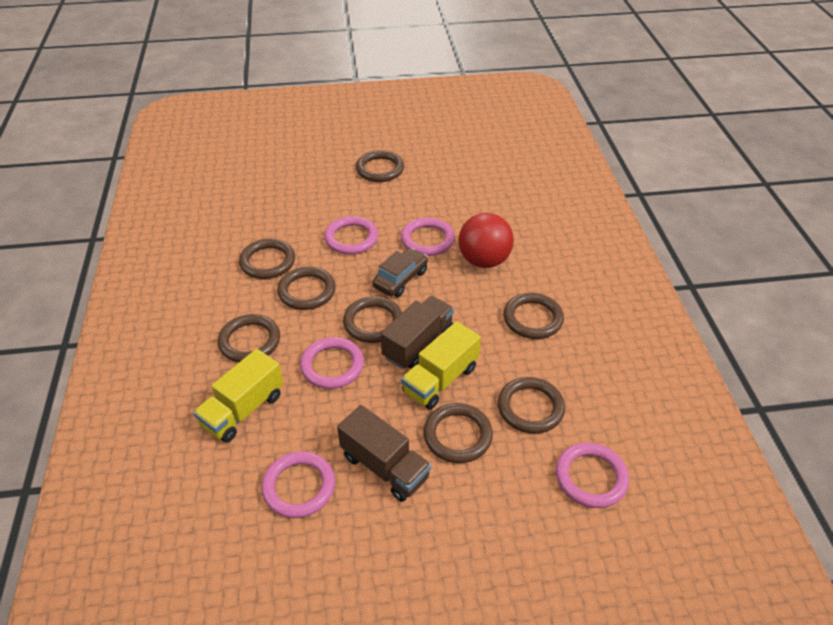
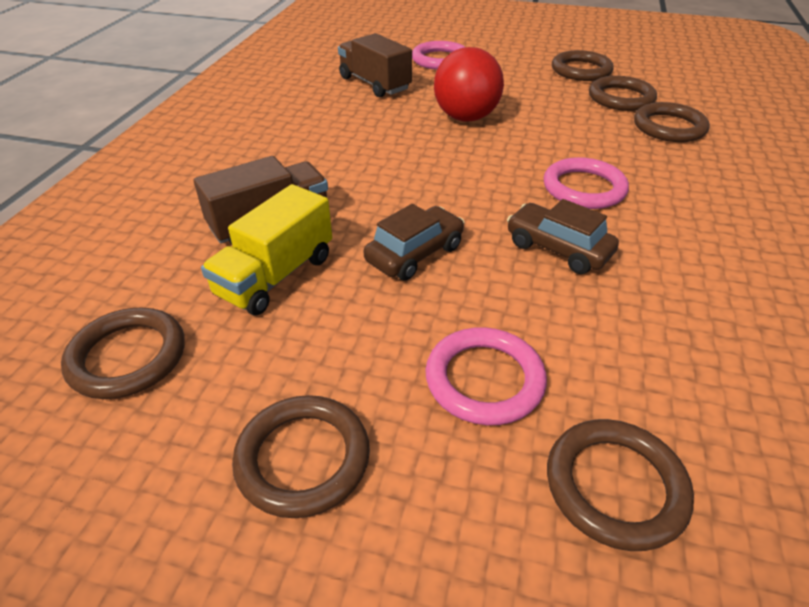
brown car: [372,248,428,297] = 1 -> [364,204,465,281] [507,199,619,274] = 2
brown ring: [218,314,280,362] [239,239,295,279] [277,267,336,310] [343,296,402,343] [356,150,404,182] [424,403,493,463] [498,377,565,434] [504,293,564,339] = 8 -> [61,308,185,399] [232,395,370,518] [547,419,694,551] [552,50,614,81] [589,76,657,111] [634,102,710,142] = 6
pink ring: [261,451,335,518] [300,337,364,389] [324,216,378,255] [401,218,455,256] [556,443,629,508] = 5 -> [412,41,465,70] [425,327,547,425] [543,157,629,209] = 3
yellow truck: [193,349,283,443] [401,321,481,410] = 2 -> [201,184,332,316] = 1

